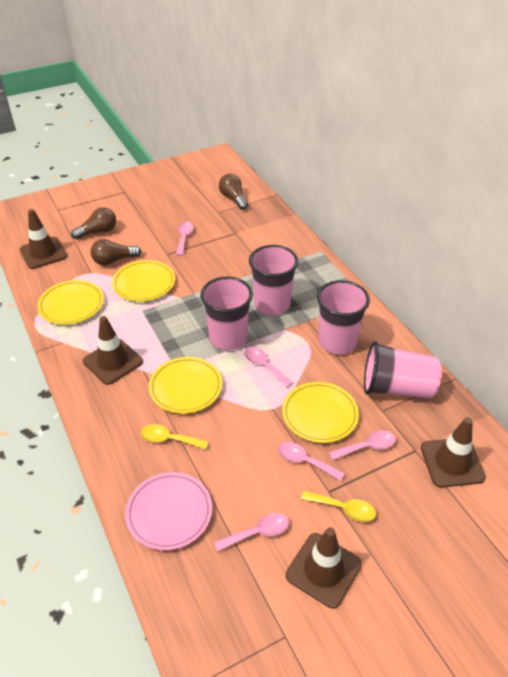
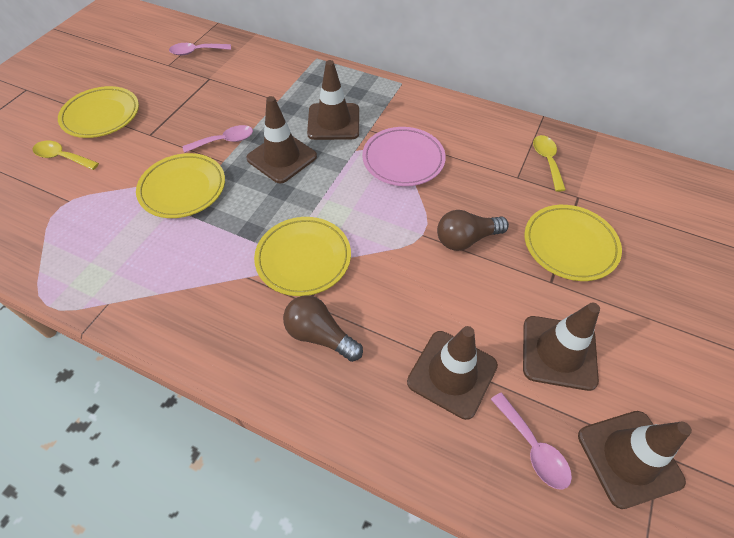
brown light bulb: [71,207,116,239] [91,239,141,265] [219,174,248,210] = 3 -> [283,296,363,362] [437,210,509,251] = 2
brown traffic cone: [20,209,67,269] [83,316,143,385] [286,528,362,609] [421,417,486,488] = 4 -> [246,96,317,184] [307,60,359,140] [407,326,498,420] [523,303,600,391] [578,411,692,509] = 5
pink cup: [200,276,253,351] [249,245,298,315] [317,280,370,355] [364,341,442,398] = 4 -> none = 0
pink spoon: [176,222,194,256] [214,513,289,551] [244,347,293,387] [278,442,345,481] [329,431,396,460] = 5 -> [169,43,231,55] [182,125,253,153] [491,392,572,490] = 3

